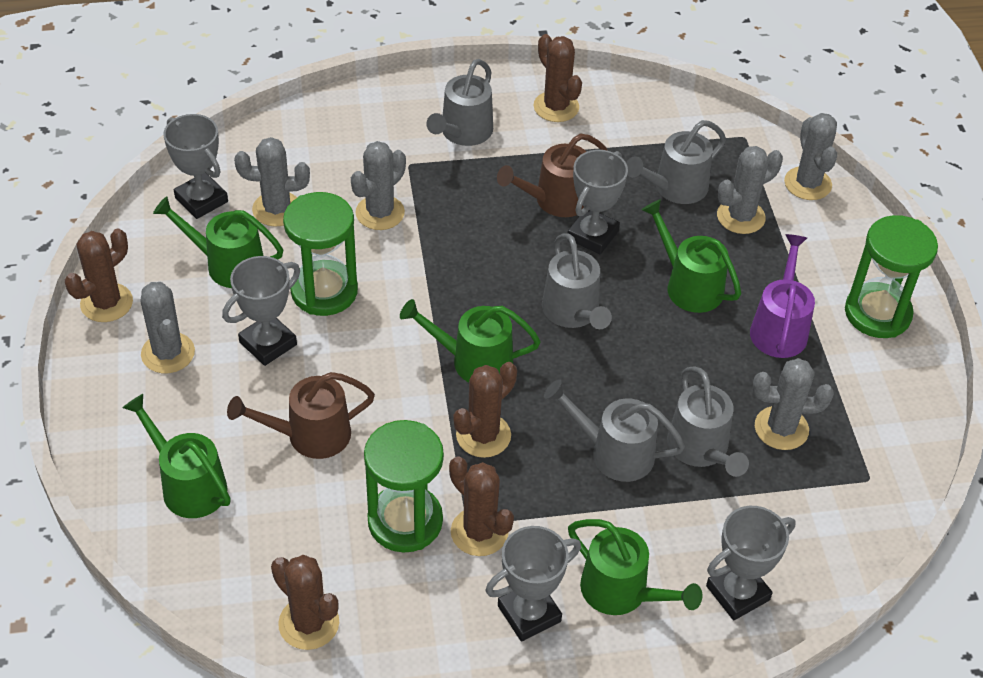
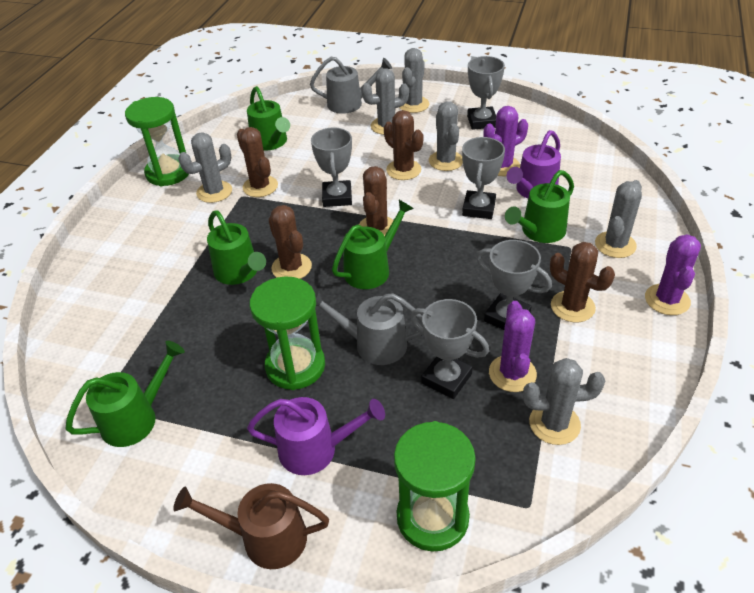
brown watering can: [227,372,375,459] [497,134,608,217] = 2 -> [173,483,329,569] = 1
grey watering can: [426,59,493,146] [542,233,612,329] [544,379,685,482] [626,120,726,204] [667,366,749,477] = 5 -> [310,57,392,114] [315,290,423,365] = 2
purple cactus: none = 0 -> [484,106,528,176] [489,301,537,392] [645,234,701,315] = 3
purple watering can: [750,234,815,358] = 1 -> [247,397,385,475] [506,130,561,199] = 2

